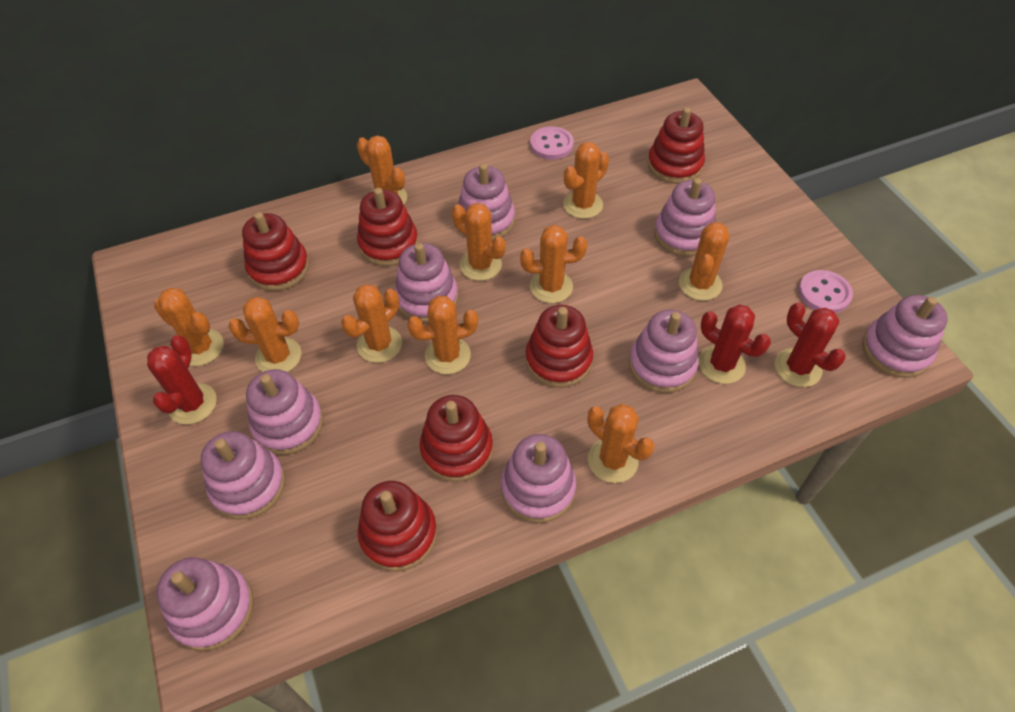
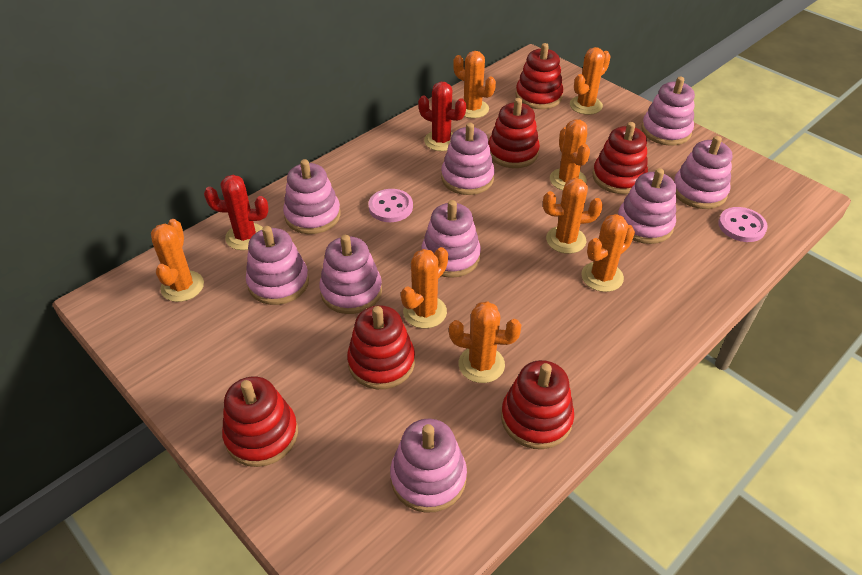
orange cactus: [154,288,224,366] [229,297,301,372] [341,284,402,363] [357,135,407,205] [407,296,478,374] [452,203,506,281] [520,225,587,303] [563,142,609,219] [587,404,654,483] [679,222,729,301] = 10 -> [151,219,204,302] [401,247,448,328] [449,301,521,383] [453,51,496,118] [543,178,603,254] [550,119,590,190] [570,47,611,115] [581,214,635,292] = 8
red cactus: [147,335,217,424] [699,305,771,384] [774,302,846,387] = 3 -> [204,175,269,250] [418,82,466,151] = 2

